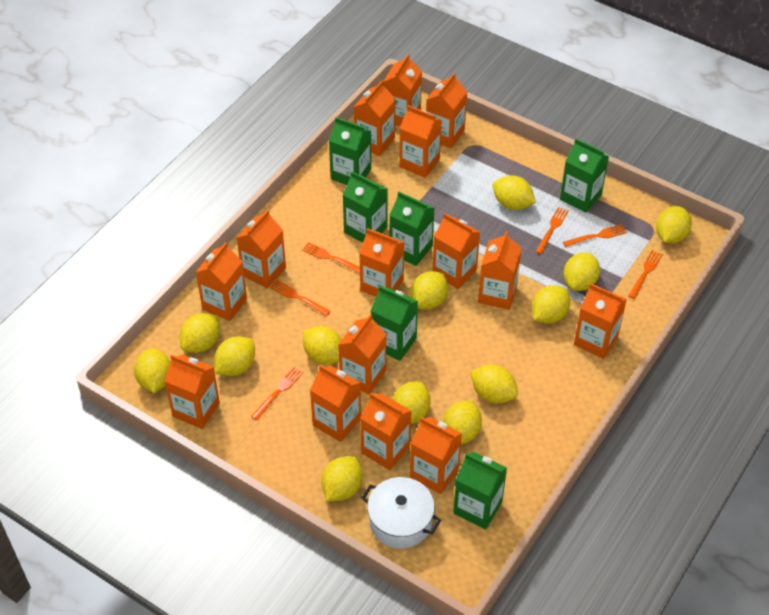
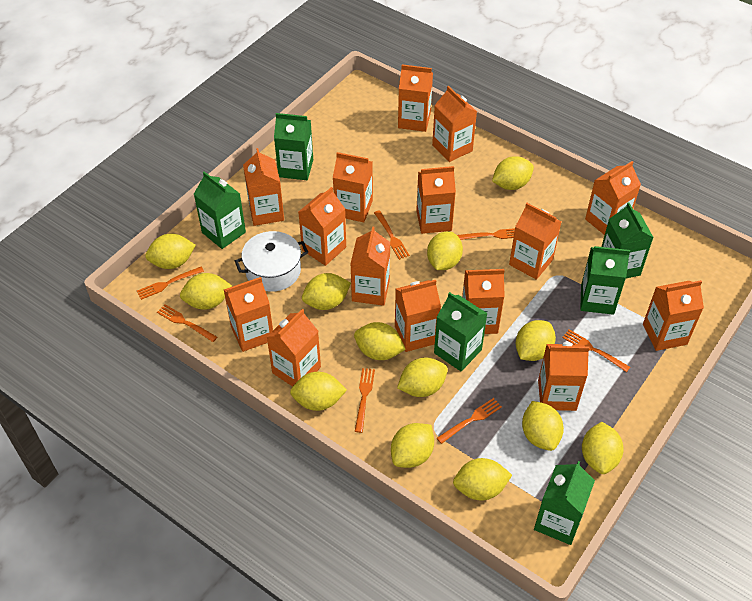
orange fork: [251,366,303,420] [270,280,330,316] [302,242,360,273] [535,207,569,254] [563,224,627,247] [629,250,663,299] = 6 -> [137,266,204,300] [157,304,217,342] [355,368,375,433] [374,210,410,260] [437,398,502,444] [457,228,515,240] [562,329,630,372] = 7

